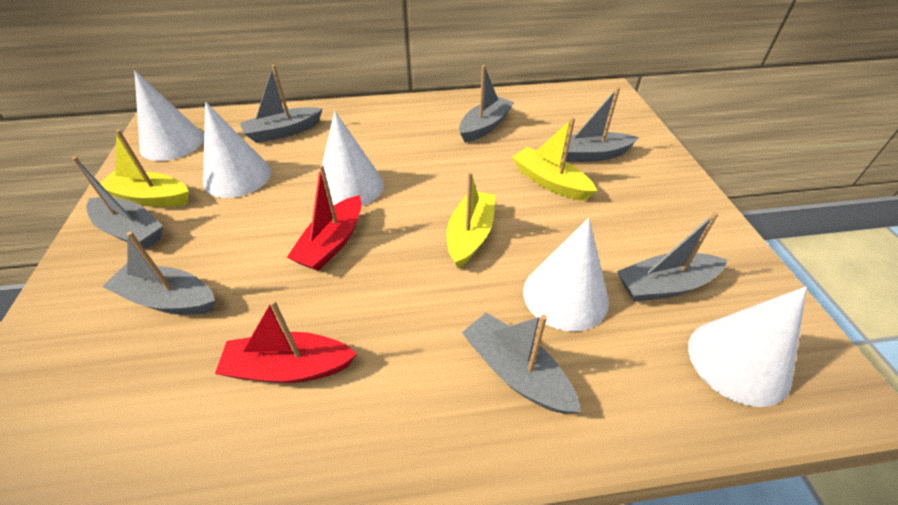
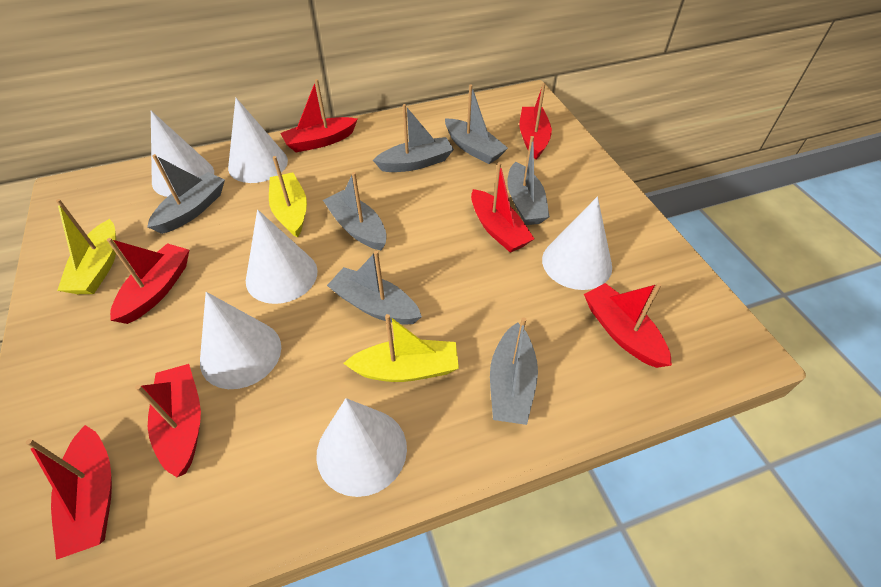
red boat: [215,300,357,383] [287,165,362,271] = 2 -> [26,425,112,560] [107,238,189,324] [135,364,201,477] [281,79,358,152] [471,162,535,253] [520,83,552,160] [584,283,672,368] = 7
white cone: [134,71,204,161] [203,102,271,198] [316,111,384,206] [523,218,609,332] [688,286,807,407] = 5 -> [151,111,214,197] [200,292,281,389] [228,98,288,183] [246,210,318,304] [316,398,407,497] [542,197,612,290] = 6

